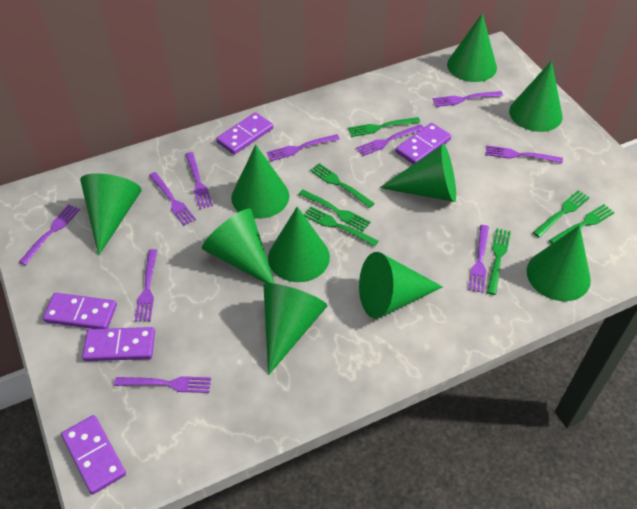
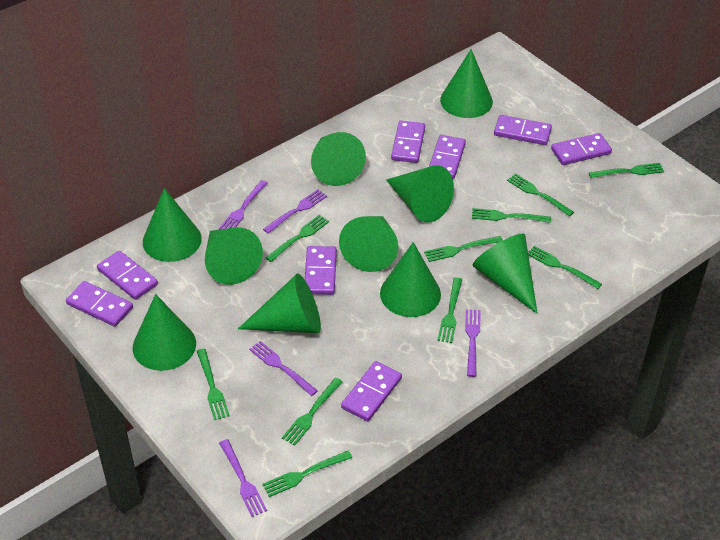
green fork: [299,189,371,231] [304,206,378,247] [310,163,375,208] [348,117,420,137] [487,228,511,295] [533,190,590,237] [549,204,615,244] = 7 -> [197,348,230,420] [262,451,352,497] [265,215,329,262] [282,378,343,446] [424,236,503,262] [437,277,462,343] [472,208,551,223] [507,173,574,216] [528,246,602,289] [589,163,664,178] = 10
purple domino: [43,293,117,329] [61,415,126,494] [82,327,155,361] [216,112,273,155] [396,123,451,164] = 5 -> [66,281,133,327] [97,250,158,300] [305,246,337,295] [341,361,402,421] [391,121,425,163] [429,135,466,179] [494,115,552,145] [551,133,612,165] = 8
purple fork: [19,204,80,265] [114,376,211,393] [135,249,158,321] [149,172,196,226] [185,152,213,209] [267,134,340,161] [356,124,424,156] [433,91,503,107] [468,225,489,293] [486,145,563,163] = 10 -> [219,180,268,229] [219,439,267,517] [249,341,318,396] [263,189,327,234] [465,309,481,377] = 5

